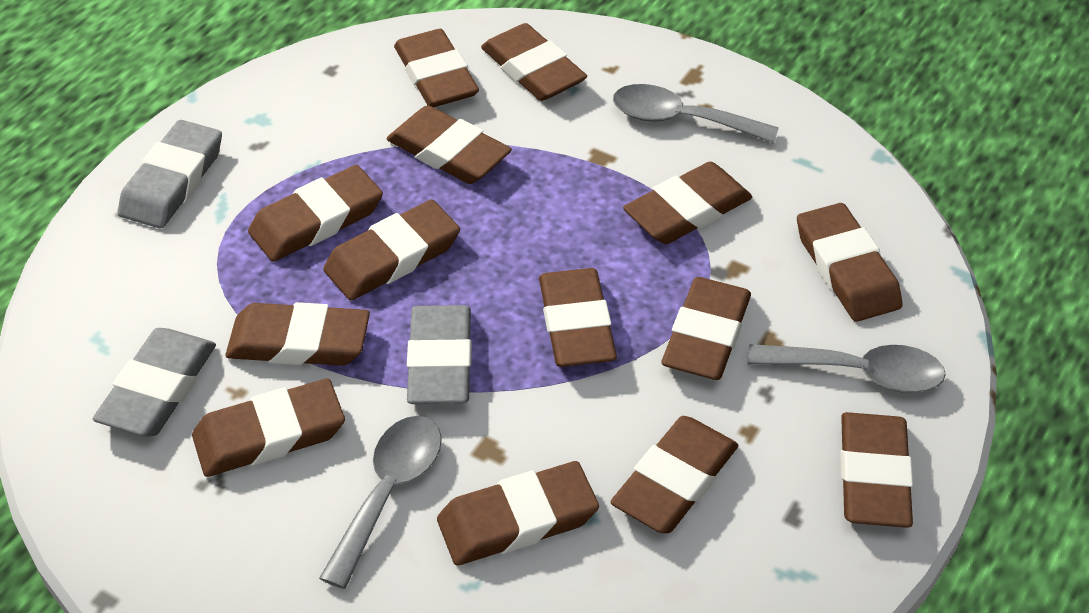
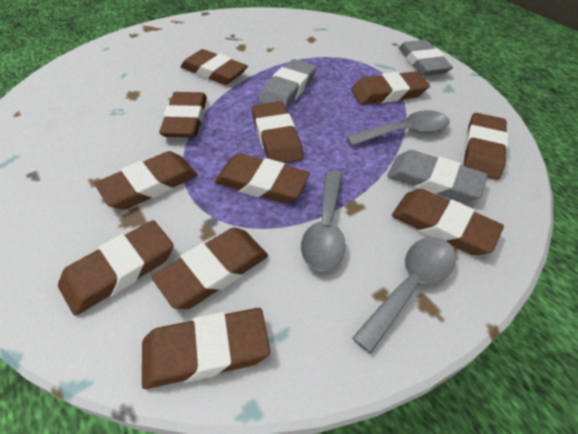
brown eraser: [192,378,345,477] [225,302,370,366] [248,165,383,261] [323,199,460,301] [387,105,512,184] [394,29,479,107] [437,461,599,566] [481,23,587,101] [539,268,617,367] [611,416,738,533] [623,162,752,244] [662,277,751,380] [797,203,903,322] [840,412,913,528] = 14 -> [58,220,174,316] [94,151,197,210] [142,308,270,389] [152,227,268,309] [159,92,207,138] [181,49,248,85] [214,153,310,204] [252,101,303,163] [351,71,429,105] [392,189,504,255] [463,113,508,180] = 11

